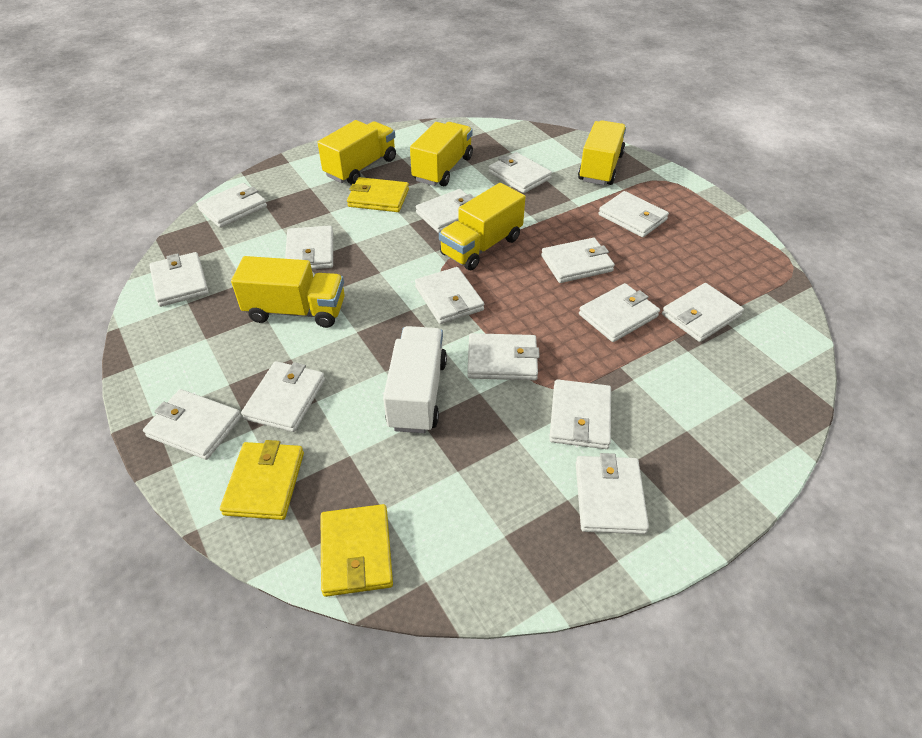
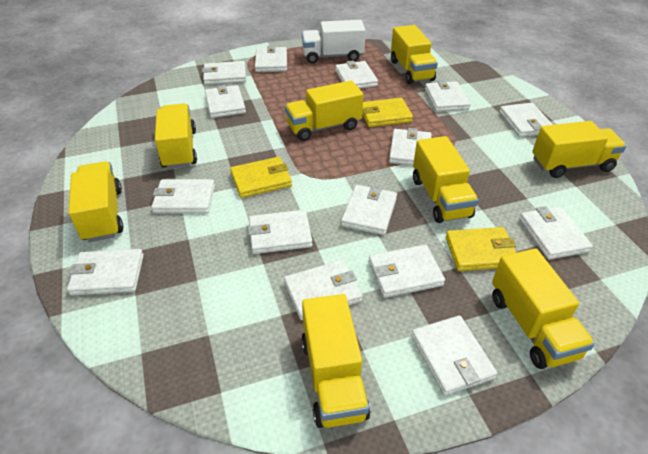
yellow truck: [231,256,345,328] [317,120,396,185] [410,122,473,186] [439,183,525,270] [578,120,626,185] = 5 -> [69,161,123,242] [155,103,197,169] [285,80,364,141] [301,294,370,428] [391,25,438,84] [413,136,479,223] [492,248,595,369] [532,121,626,178] = 8

